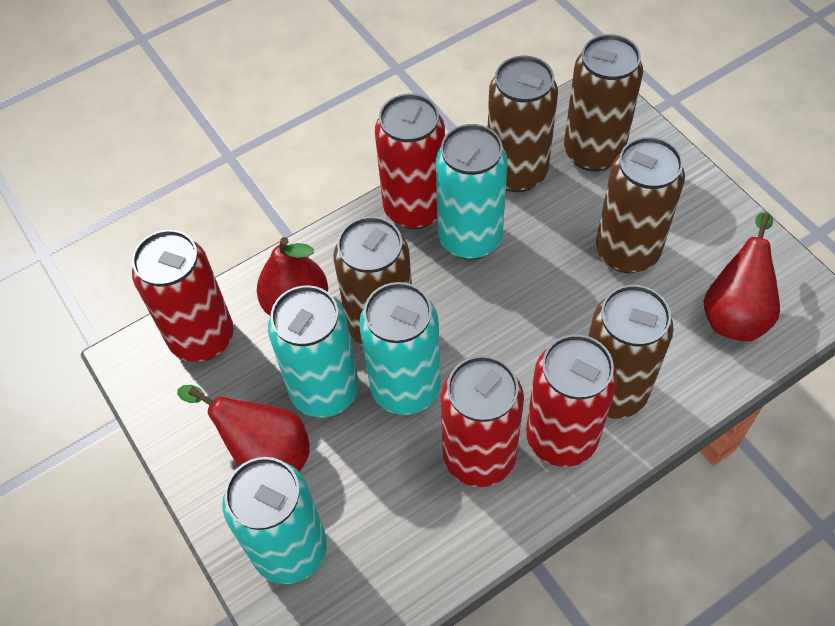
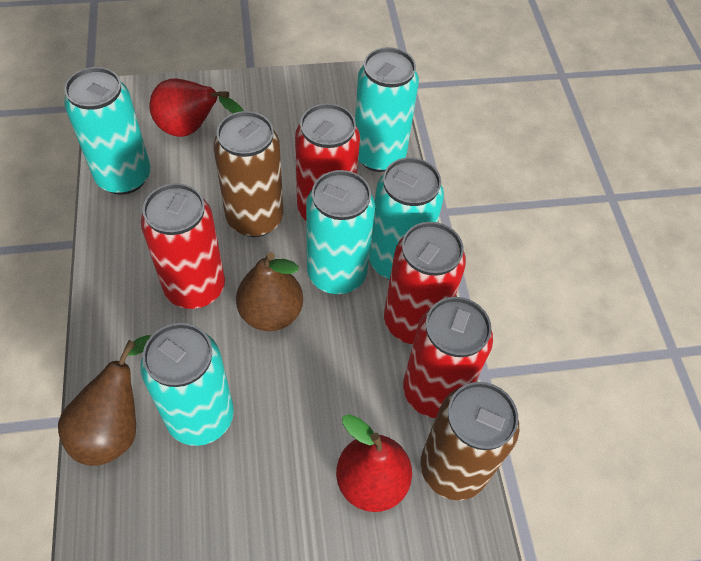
brown can: [333,216,412,346] [488,55,558,192] [564,34,643,172] [589,285,674,419] [596,137,685,273] = 5 -> [213,111,283,237] [420,382,519,501] = 2
brown pear: none = 0 -> [58,335,152,466] [236,252,303,331] = 2
red pear: [177,385,310,471] [257,237,328,316] [704,212,780,341] = 3 -> [149,78,244,137] [336,414,412,512] = 2
turquoise can: [223,457,327,584] [268,285,359,418] [359,282,441,415] [436,124,508,260] = 4 -> [64,67,151,195] [140,323,234,446] [306,170,375,295] [355,47,419,172] [369,157,444,280] = 5

